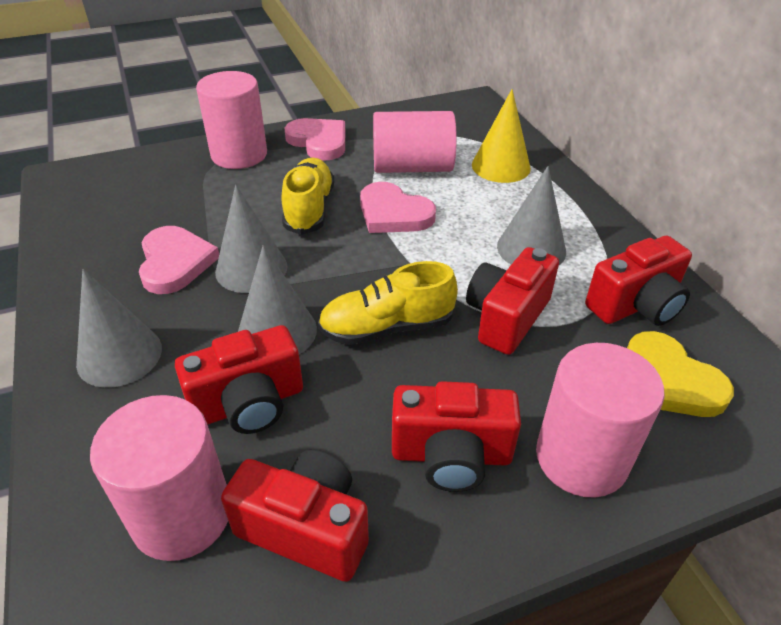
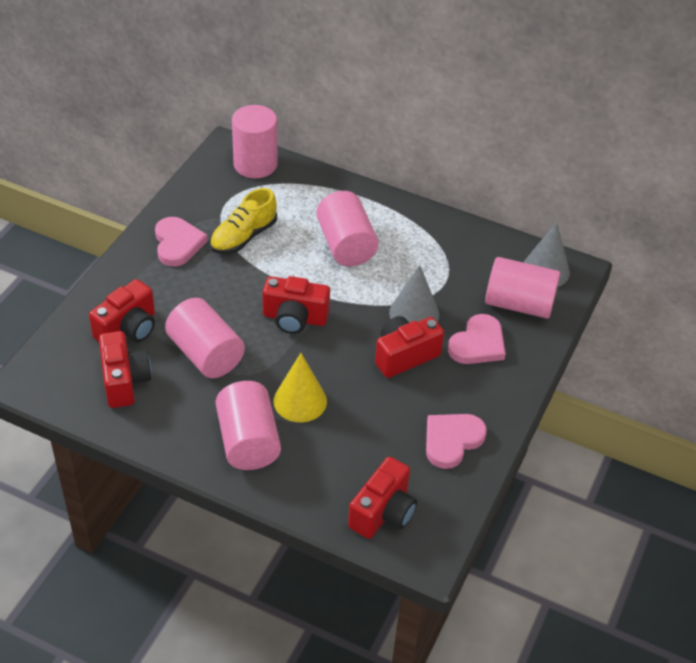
grey cone: [76,269,162,388] [215,185,287,293] [238,245,317,354] [497,166,566,265] = 4 -> [389,265,439,323] [523,222,570,287] = 2
pink cylinder: [90,395,228,561] [196,71,267,169] [373,111,457,173] [536,343,665,498] = 4 -> [165,298,245,378] [216,381,281,470] [232,105,277,179] [316,191,379,266] [485,257,561,319] = 5
yellow heart: [627,331,734,417] = 1 -> none = 0
yellow shoe: [282,158,334,235] [318,261,458,345] = 2 -> [210,188,277,254] = 1

